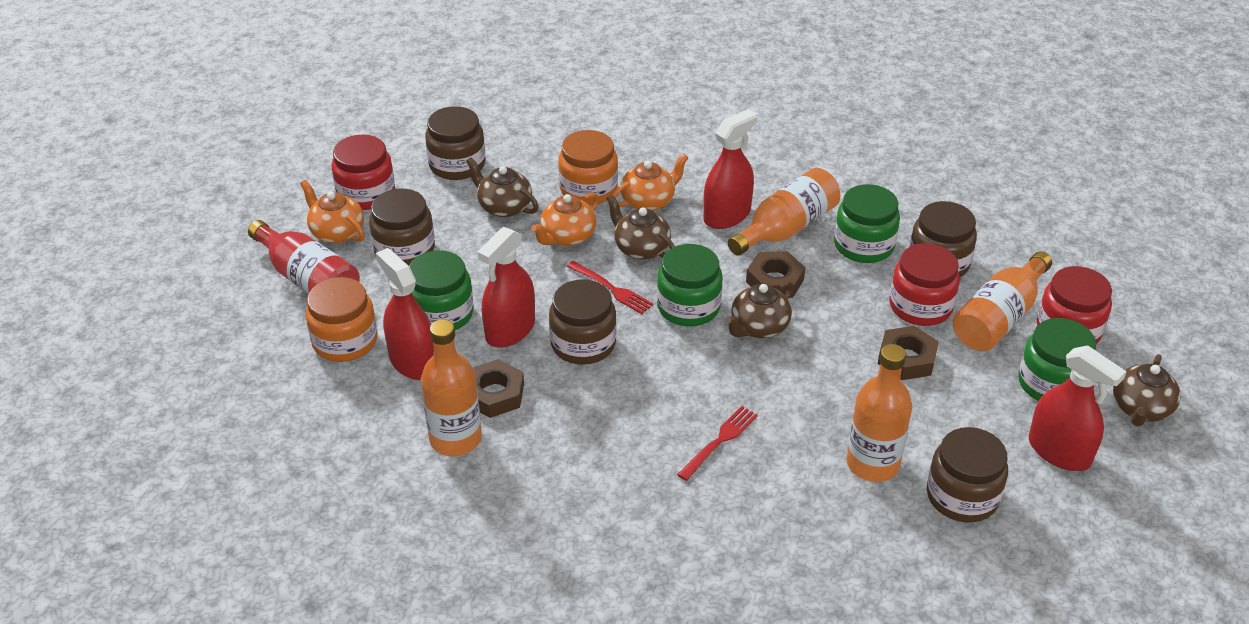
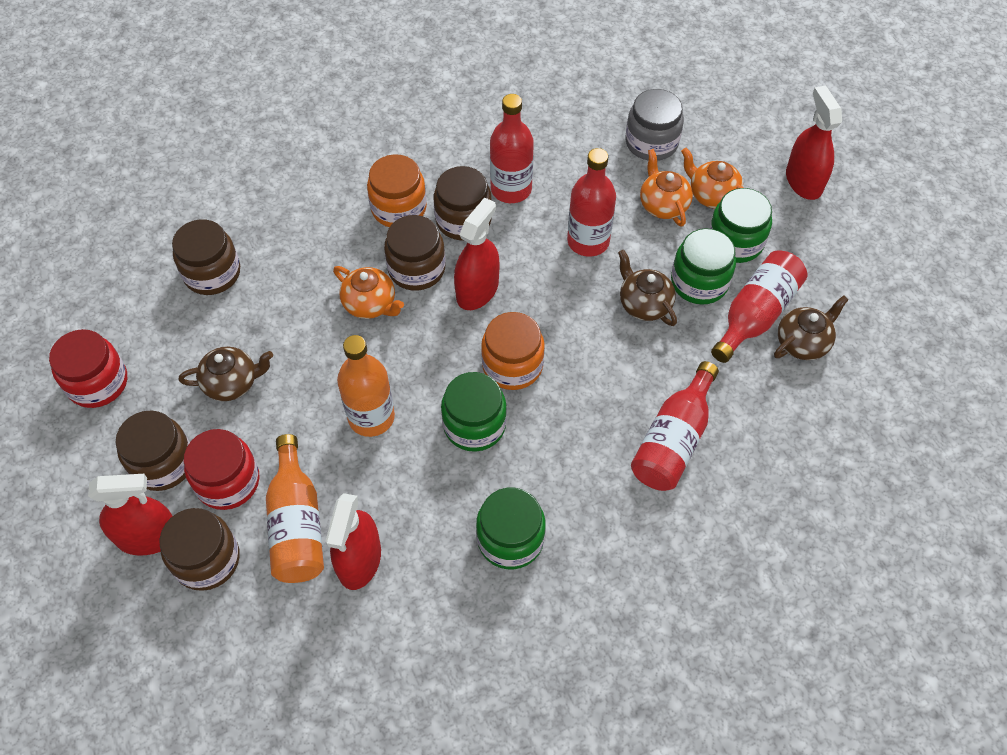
brown nut: [473,359,524,418] [746,251,805,298] [878,326,939,380] = 3 -> none = 0
brown teapot: [466,157,539,217] [606,195,675,260] [725,281,794,338] [1113,354,1181,426] = 4 -> [179,347,273,401] [618,250,677,326] [774,295,849,360] = 3
grey jar: none = 0 -> [625,89,684,161] = 1
orange bottle: [421,319,482,456] [728,168,840,256] [847,344,912,482] [953,251,1052,351] = 4 -> [266,434,324,583] [337,335,395,437] = 2
red bottle: [248,220,360,294] = 1 -> [490,94,534,203] [567,148,616,257] [631,361,719,491] [711,250,807,363] = 4
red fork: [566,261,654,314] [677,406,758,481] = 2 -> none = 0
red jar: [331,135,395,210] [890,243,960,326] [1037,266,1112,344] = 3 -> [49,329,127,408] [184,429,259,510] = 2

